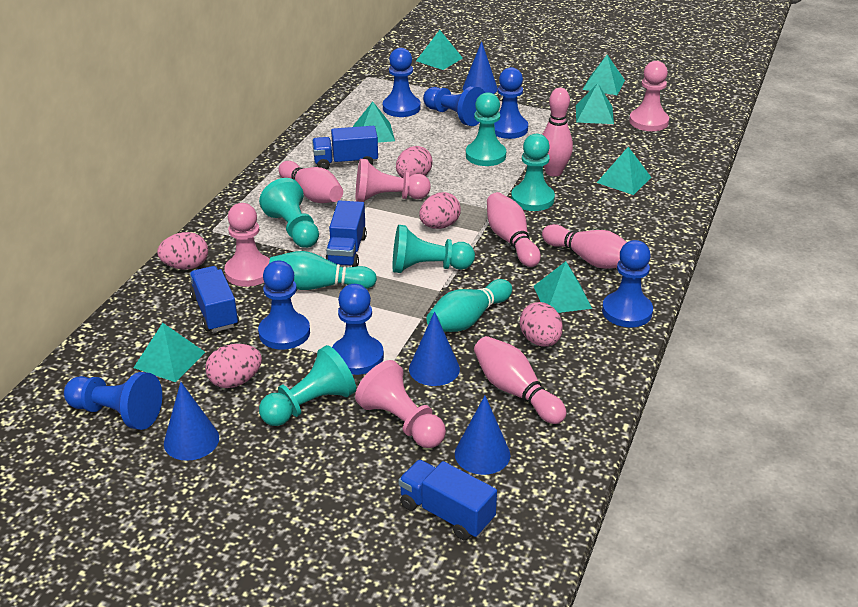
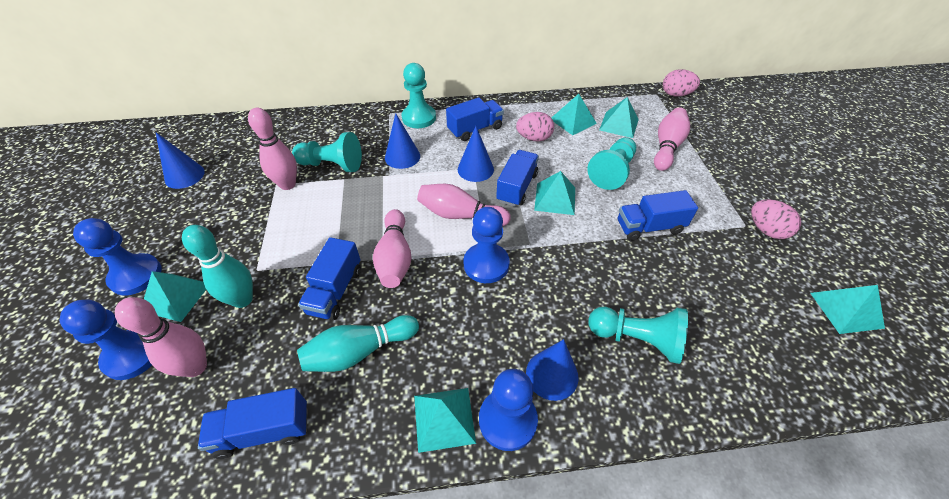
blue pawn: [64,372,162,430] [258,261,310,350] [332,284,384,375] [383,48,420,117] [423,86,485,126] [494,67,528,139] [602,240,653,327] = 7 -> [59,299,152,380] [73,218,162,295] [464,207,510,283] [479,369,538,451] = 4
blue truck: [190,266,239,332] [312,126,378,169] [325,200,367,267] [398,460,497,540] = 4 -> [198,388,307,459] [298,237,361,320] [446,97,504,141] [496,150,539,207] [618,190,698,241] = 5
pink egg: [157,232,208,270] [205,344,262,388] [396,146,433,178] [419,192,461,229] [520,302,563,347] = 5 -> [516,112,554,141] [663,69,700,97] [751,199,801,239] = 3
pink pawn: [224,203,270,287] [355,360,446,448] [356,159,431,202] [629,61,669,131] = 4 -> none = 0
turquoise pawn: [259,178,319,248] [259,345,356,426] [393,225,475,273] [466,92,506,166] [511,134,555,211] = 5 -> [292,132,362,172] [402,63,436,128] [587,137,636,190] [588,307,688,364] = 4
turquoise pyramid: [134,323,205,382] [353,101,395,143] [416,30,463,70] [534,261,592,313] [576,83,614,124] [582,55,625,95] [597,147,651,195] = 7 -> [144,271,206,322] [414,388,476,453] [534,171,575,215] [552,94,597,135] [599,97,639,138] [810,285,885,334] = 6

